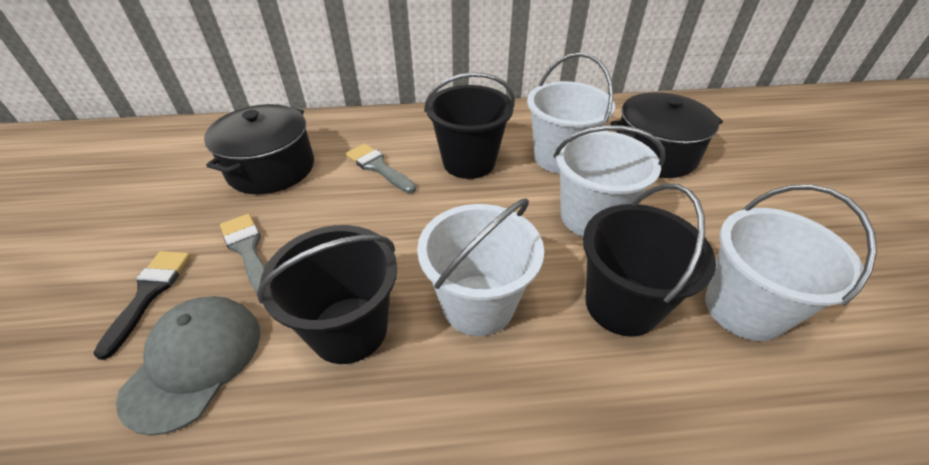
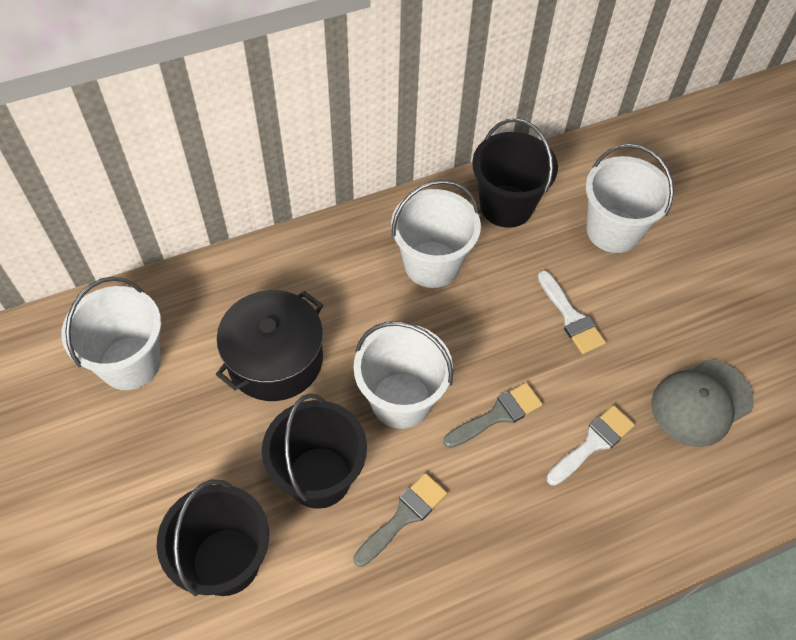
black brush: [93,251,190,360] = 1 -> none = 0
black pot: [204,104,314,194] [611,92,723,178] = 2 -> [216,290,323,401] = 1
white brush: none = 0 -> [538,270,606,354] [547,405,635,486] = 2

